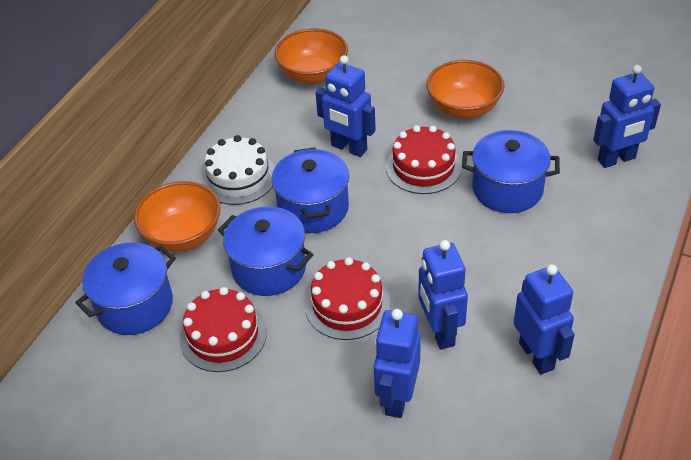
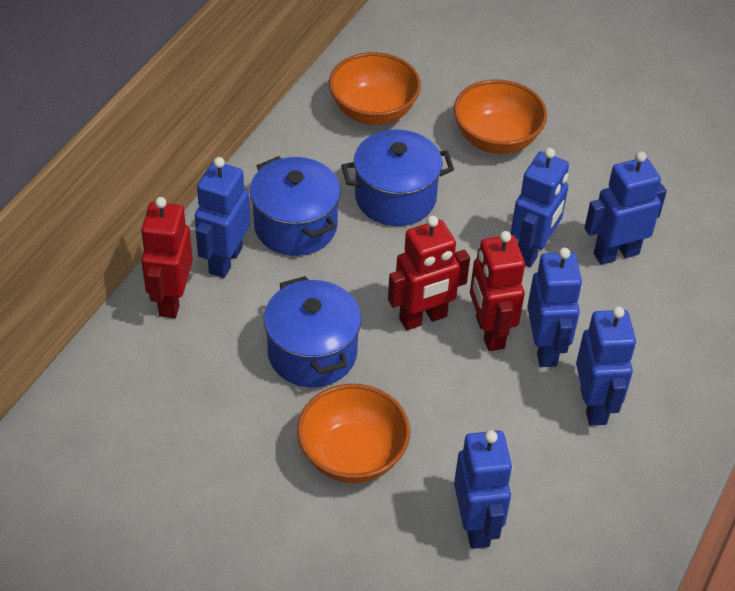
blue pot: [75,242,176,335] [218,206,313,296] [272,147,349,233] [462,130,560,213] = 4 -> [250,156,341,256] [264,276,362,388] [341,129,454,226] = 3
blue robot: [316,55,376,157] [374,309,421,418] [418,240,468,350] [513,264,575,375] [593,65,661,168] = 5 -> [195,157,250,278] [454,430,513,549] [511,148,569,267] [527,248,582,367] [576,306,636,426] [584,151,667,265] = 6
red cake: [180,287,267,372] [305,257,390,340] [386,125,462,194] = 3 -> none = 0
red robot: none = 0 -> [141,197,193,318] [388,216,470,330] [470,231,525,351] = 3
white cake: [201,135,275,205] = 1 -> none = 0

